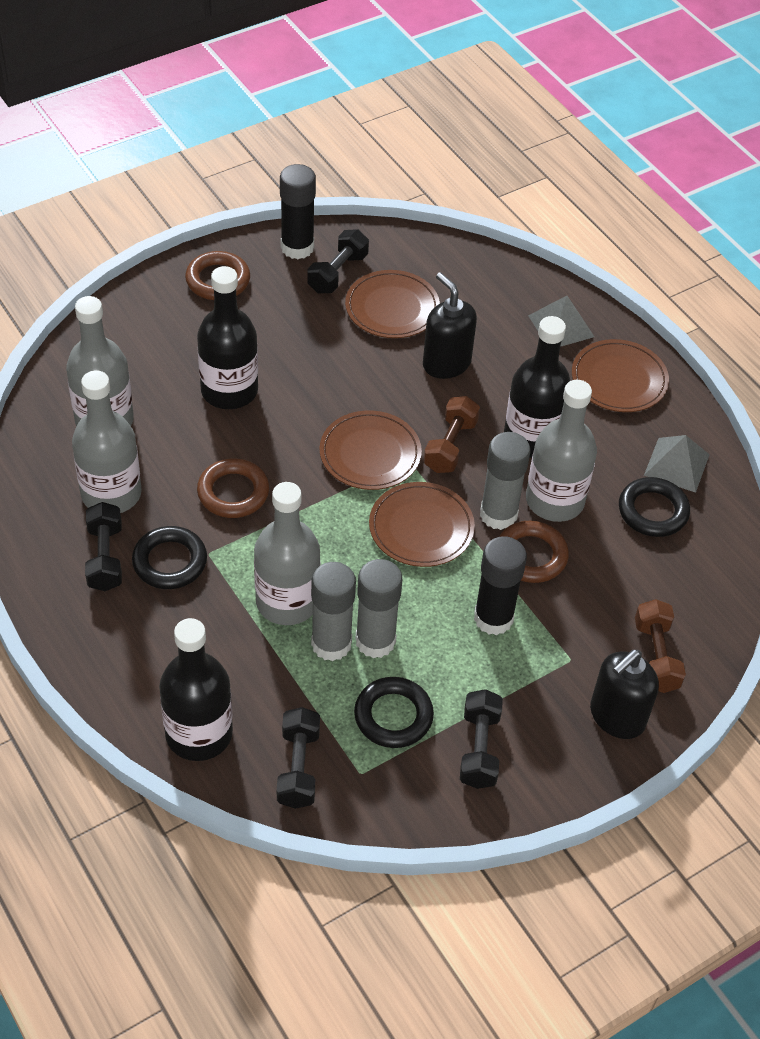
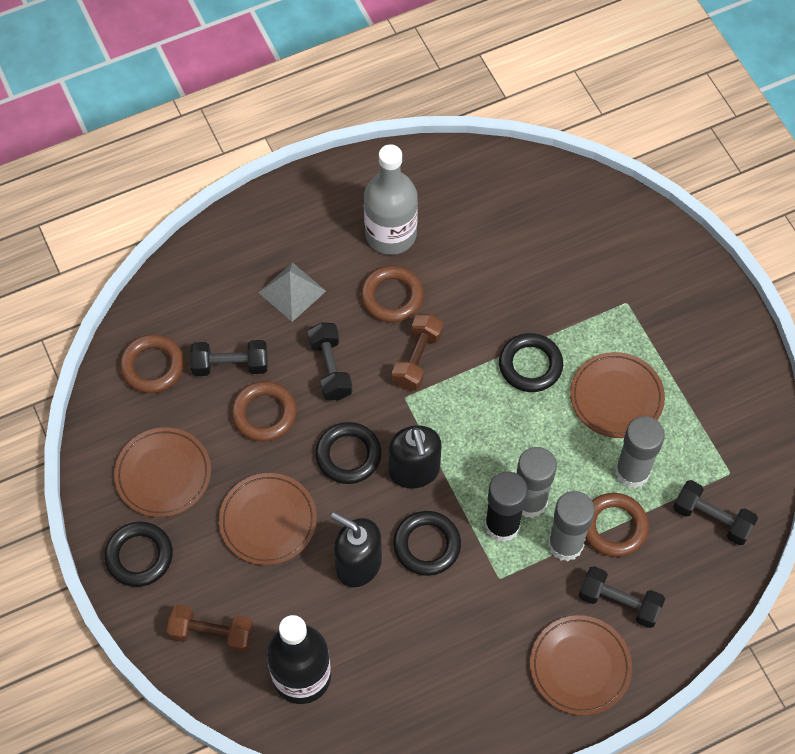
black bottle: [159,618,233,761] [197,266,258,409] [504,316,571,458] = 3 -> [267,615,331,704] = 1
black glue stick: [280,164,316,259] [474,536,527,635] = 2 -> [485,472,528,542] = 1
black ring: [132,526,207,589] [354,677,434,748] [619,477,690,537] = 3 -> [104,522,173,587] [315,422,382,484] [393,511,461,576] [499,333,563,392] = 4
brown ring: [185,251,250,300] [197,458,269,518] [499,521,569,583] = 3 -> [120,334,184,393] [231,381,297,442] [361,265,424,322] [585,493,649,557] = 4
grey bottle: [66,296,134,427] [72,370,142,513] [254,482,320,625] [526,380,597,522] = 4 -> [364,144,418,255] = 1
grey pyramid: [528,296,595,347] [644,435,710,493] = 2 -> [258,262,326,322] = 1

